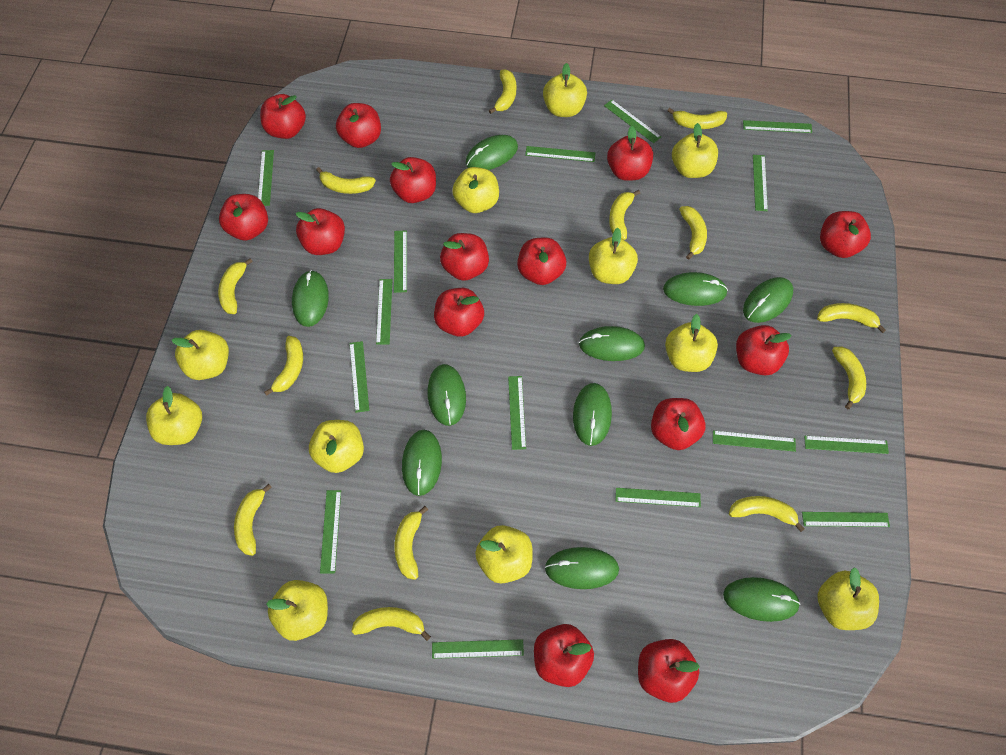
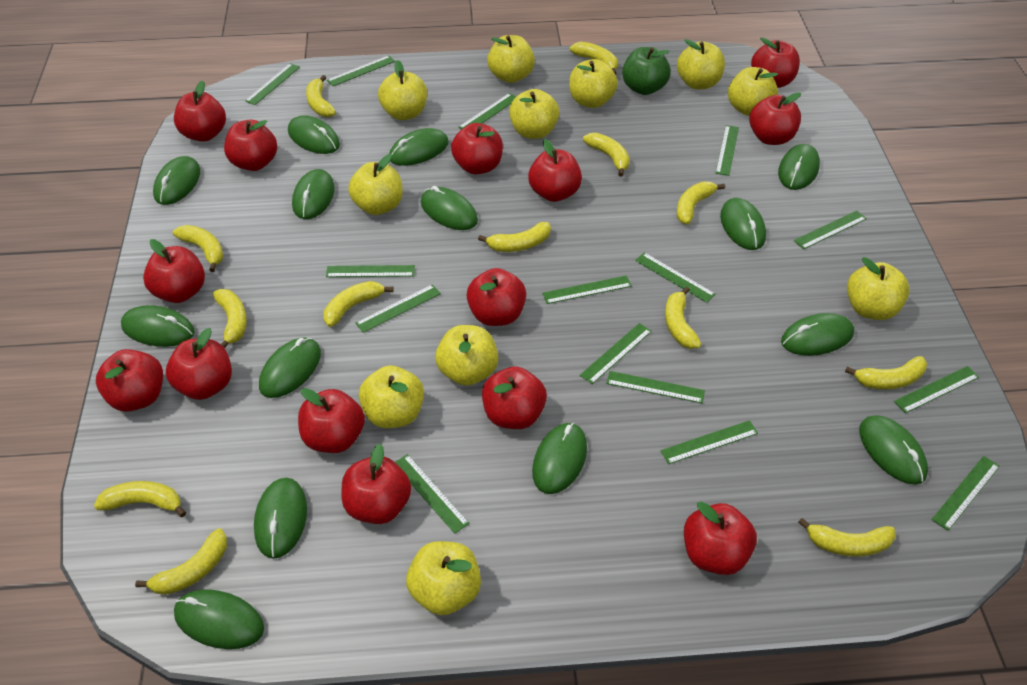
green apple: none = 0 -> [622,47,671,95] = 1
green mouse: [292,270,329,327] [402,430,442,496] [427,364,466,426] [466,135,518,170] [545,547,619,589] [573,383,612,446] [579,326,645,361] [663,272,728,306] [723,577,801,622] [743,277,793,323] = 10 -> [121,305,195,347] [153,156,200,205] [174,589,264,649] [254,478,307,559] [259,337,321,398] [288,115,340,154] [292,169,335,219] [389,128,449,166] [421,186,478,230] [532,422,587,494] [720,198,766,250] [778,144,820,190] [781,313,854,356] [859,415,928,485] = 14

